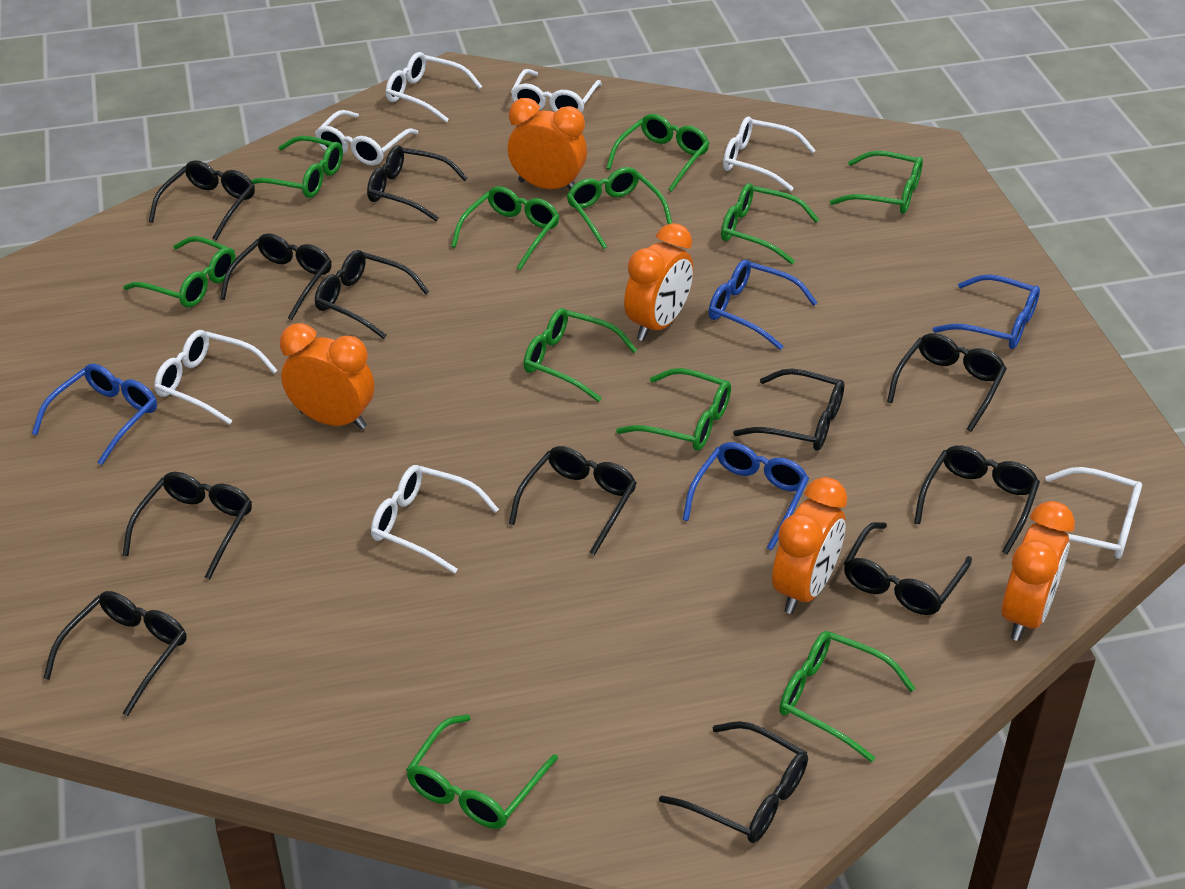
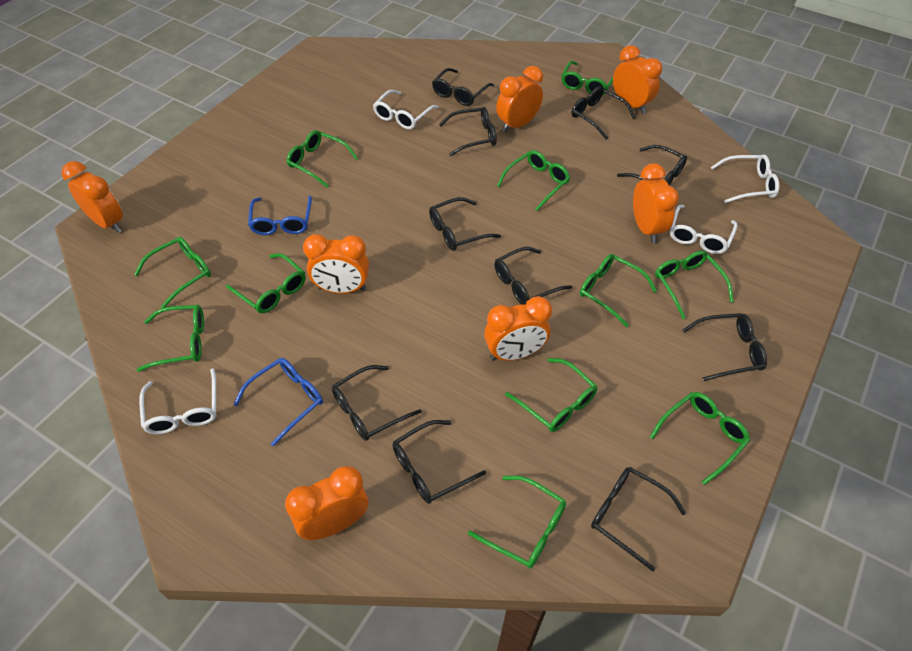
black glasses: [44,591,187,716] [122,472,252,579] [149,160,255,240] [220,233,332,320] [315,250,429,339] [367,145,468,221] [509,446,637,555] [659,721,808,843] [733,369,845,451] [844,522,972,615] [887,333,1007,432] [914,445,1040,554] = 12 -> [332,365,421,441] [392,420,486,504] [429,197,501,251] [432,68,494,106] [439,107,497,156] [494,247,572,305] [571,86,636,140] [591,467,686,571] [617,145,687,186] [683,313,767,381] = 10
blue glasses: [32,364,157,465] [683,442,809,550] [709,259,818,350] [933,274,1040,349] = 4 -> [233,358,323,447] [248,196,312,235] = 2
orange clock: [280,323,374,430] [508,98,587,189] [624,223,693,341] [772,477,847,614] [1001,501,1075,641] = 5 -> [62,161,123,233] [285,466,368,540] [303,234,369,294] [484,296,552,361] [496,66,543,132] [613,45,662,114] [633,163,679,243] = 7
white glasses: [154,330,278,425] [315,110,419,166] [371,465,499,574] [386,52,483,122] [511,69,602,113] [723,117,816,191] [1046,467,1142,559] = 7 -> [139,368,217,434] [373,90,438,129] [670,205,738,254] [711,155,779,203] = 4

